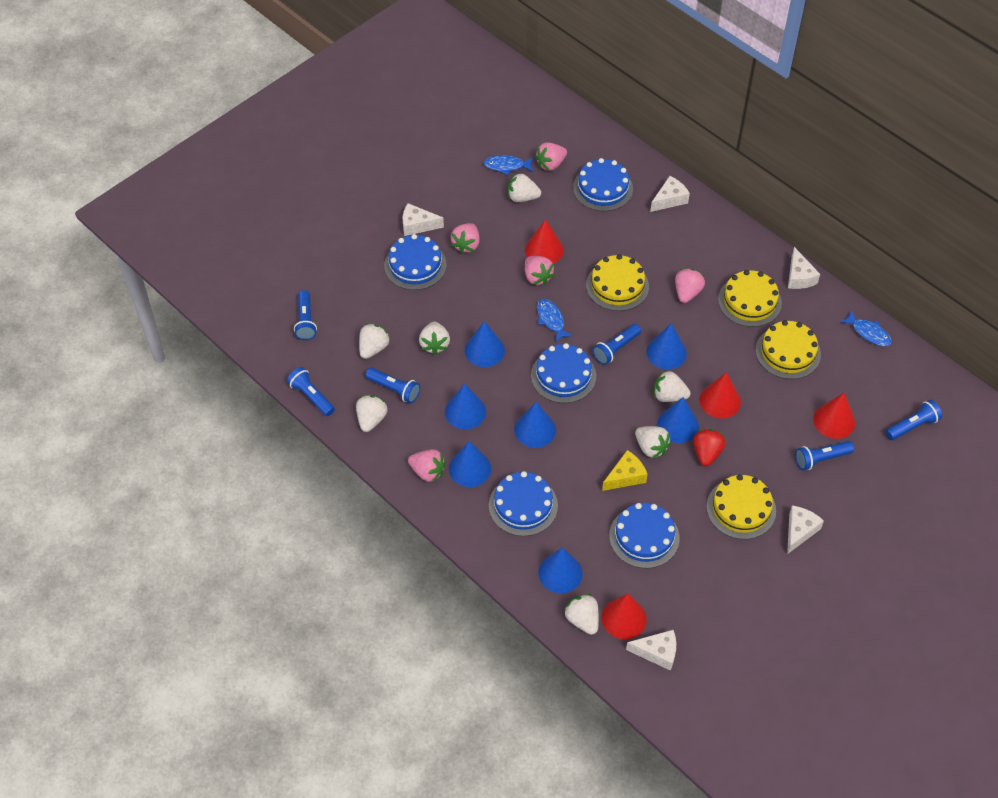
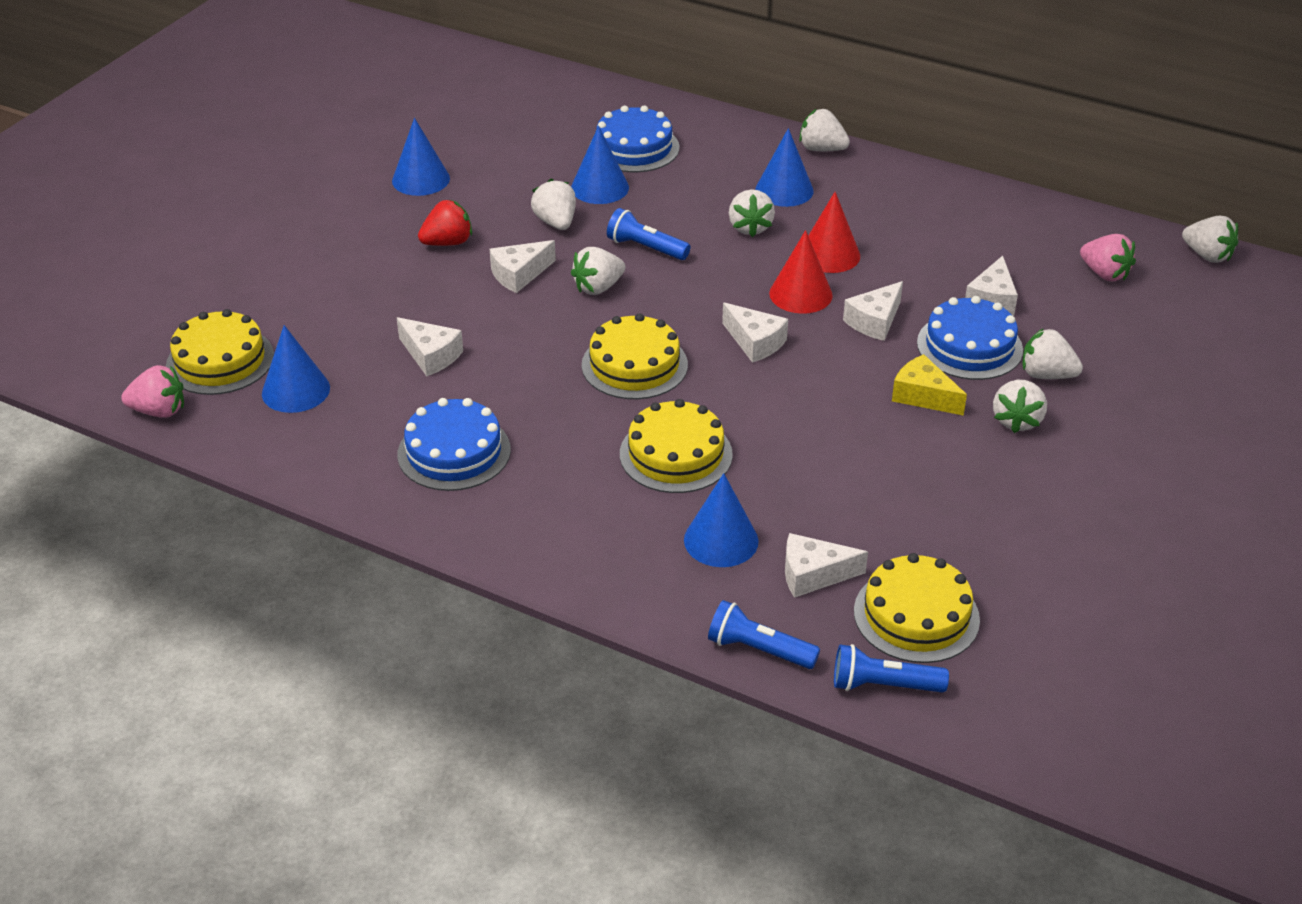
blue cake: [384,234,447,290] [489,471,558,536] [531,343,596,403] [573,158,633,211] [609,503,680,568] = 5 -> [397,398,511,491] [590,106,679,172] [917,296,1023,380] = 3
blue cone: [445,383,486,429] [449,441,491,487] [465,321,505,367] [514,402,556,448] [538,547,583,593] [646,323,687,369] [657,397,699,443] = 7 -> [262,325,330,413] [392,118,450,196] [571,126,629,204] [684,473,759,567] [755,128,814,207] = 5
blue fish: [483,155,534,175] [537,299,573,343] [840,311,892,346] = 3 -> none = 0
blue flashlight: [287,367,335,416] [294,290,317,340] [365,368,420,403] [592,324,641,365] [795,441,854,470] [886,400,942,440] = 6 -> [607,208,690,260] [708,600,820,669] [834,644,949,693] = 3
pink strawberry: [408,449,446,482] [451,223,480,254] [525,256,554,286] [535,142,567,171] [675,268,705,303] = 5 -> [121,365,184,418] [1080,234,1136,281] = 2
red cone: [525,219,564,264] [601,594,647,639] [699,372,741,418] [813,393,855,439] = 4 -> [769,230,833,314] [808,192,860,273] = 2
white cheese: [403,203,444,236] [626,630,676,671] [650,176,690,212] [787,505,824,554] [788,247,820,289] = 5 -> [397,317,463,376] [490,240,556,293] [722,302,788,363] [785,533,868,598] [843,281,903,341] [965,256,1018,316] = 6

